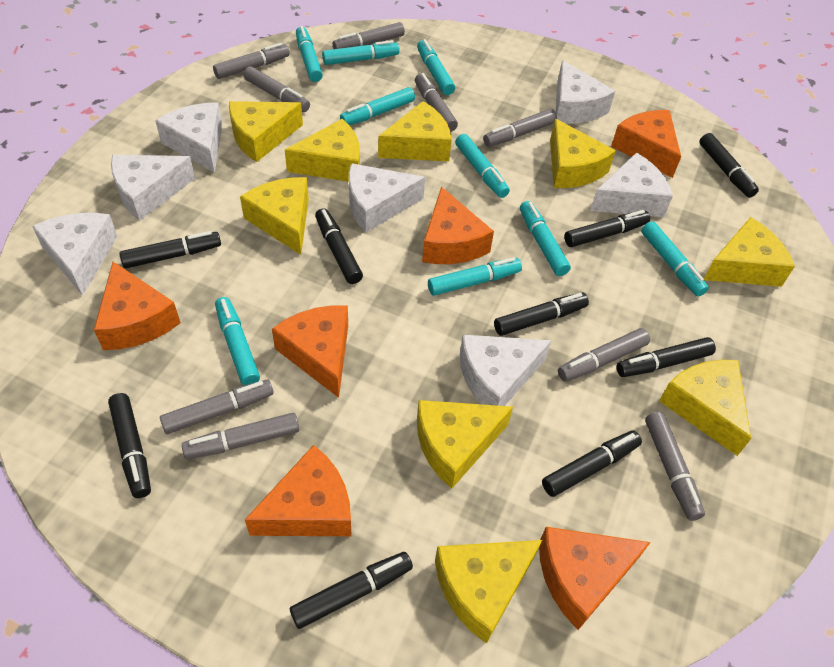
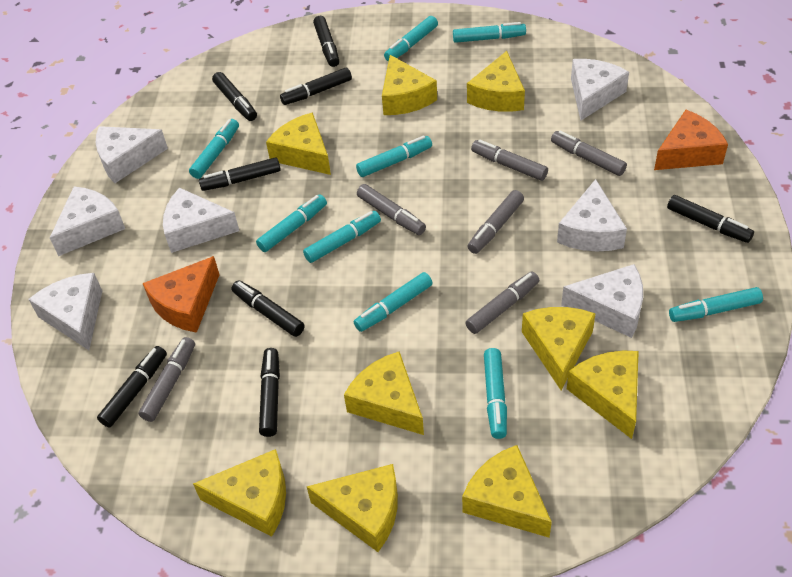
black marker: [108,393,151,498] [120,231,221,268] [290,552,413,629] [315,208,363,284] [494,292,589,336] [542,431,642,497] [564,210,650,247] [616,337,716,377] [699,133,759,198] = 9 -> [97,346,167,427] [199,157,281,191] [212,72,257,121] [232,280,305,337] [259,348,280,437] [280,68,352,105] [313,16,339,67] [667,195,754,243] = 8
grey marker: [160,379,274,434] [182,413,299,459] [213,43,290,79] [244,66,310,112] [333,22,405,49] [415,73,458,132] [483,109,557,147] [558,328,650,381] [645,412,705,521] = 9 -> [139,337,195,422] [357,184,426,235] [465,271,539,334] [467,190,524,254] [471,140,548,181] [551,131,627,176] = 6
orange cheese: [94,262,181,350] [245,445,352,536] [272,305,348,398] [422,187,494,264] [539,527,651,630] [611,110,681,178] = 6 -> [142,256,220,333] [654,110,728,170] = 2

